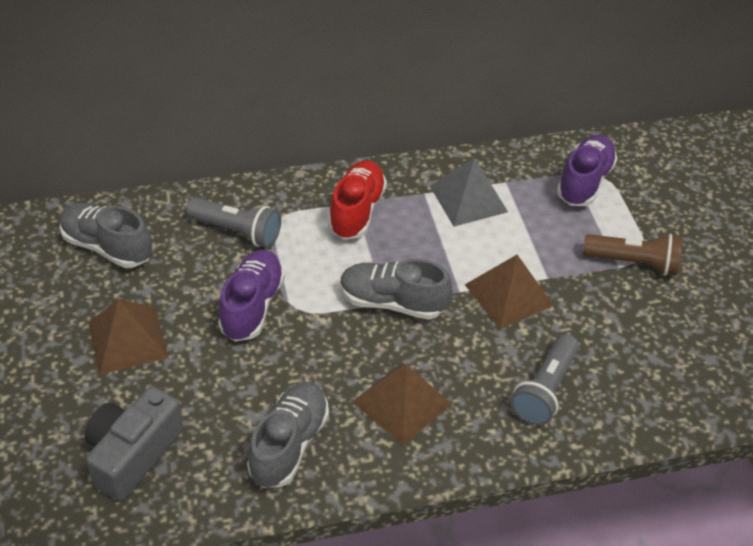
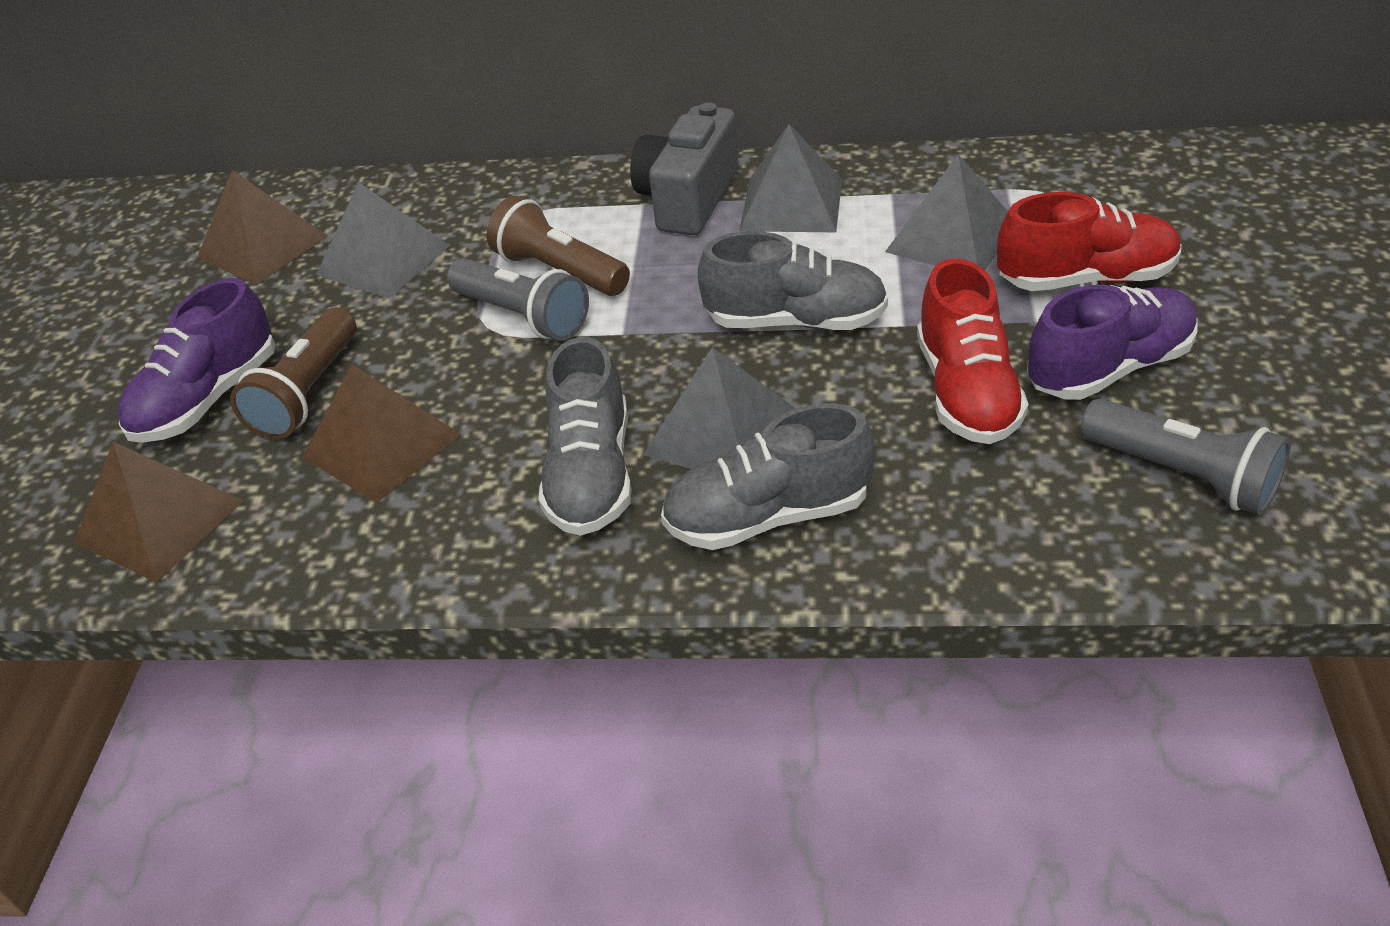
brown flashlight: [583,234,682,276] = 1 -> [230,308,356,439] [487,196,630,296] = 2
grey pyramid: [430,158,508,227] = 1 -> [316,182,450,299] [643,347,796,469] [739,124,842,232] [885,155,1008,270] = 4
red shoe: [328,160,387,240] = 1 -> [917,259,1029,444] [997,192,1182,291] = 2

